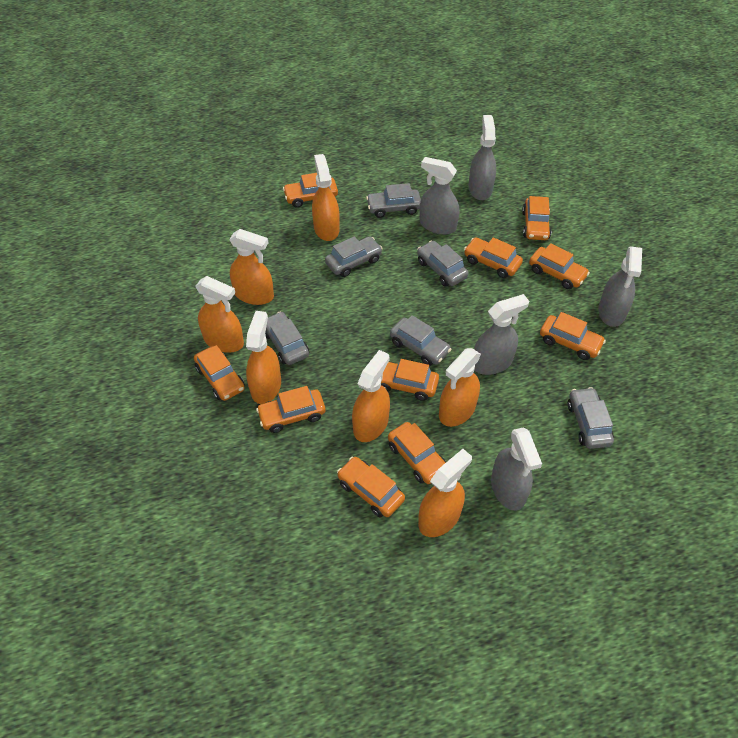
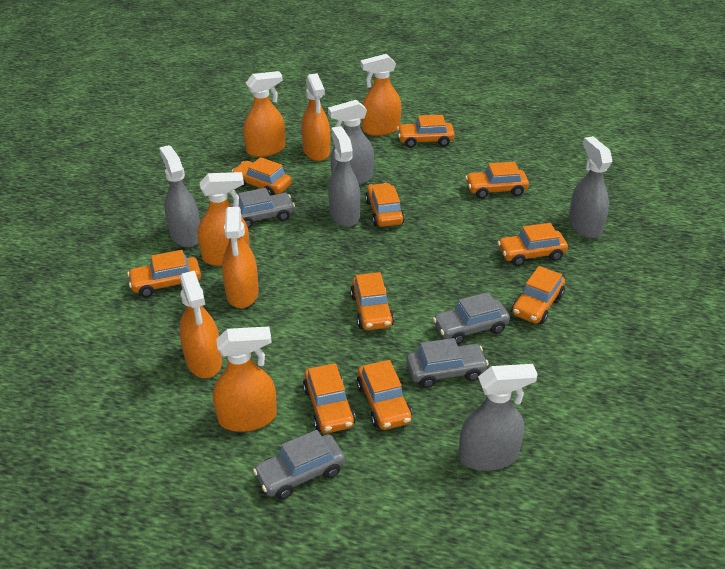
grey car: [265,312,309,365] [325,236,383,277] [366,183,421,218] [390,315,452,366] [417,241,469,287] [567,387,614,449] = 6 -> [230,188,295,228] [253,430,345,499] [406,338,489,388] [433,292,510,344] = 4

